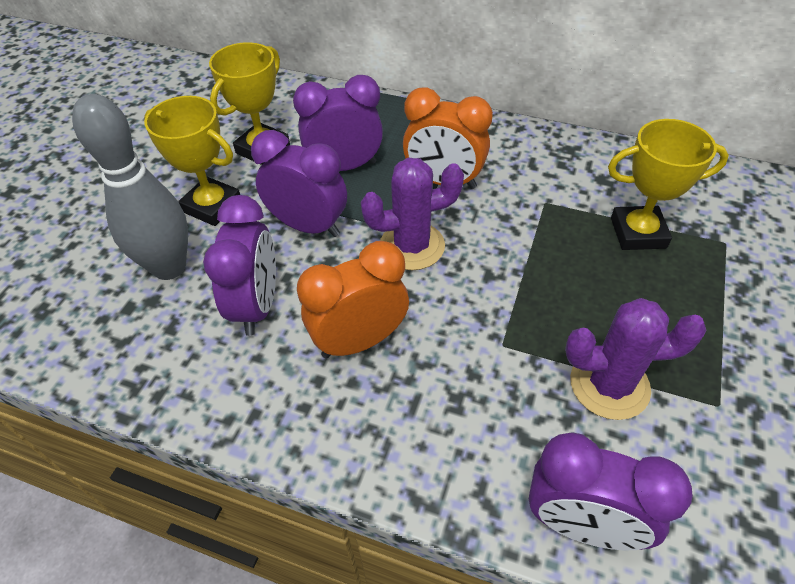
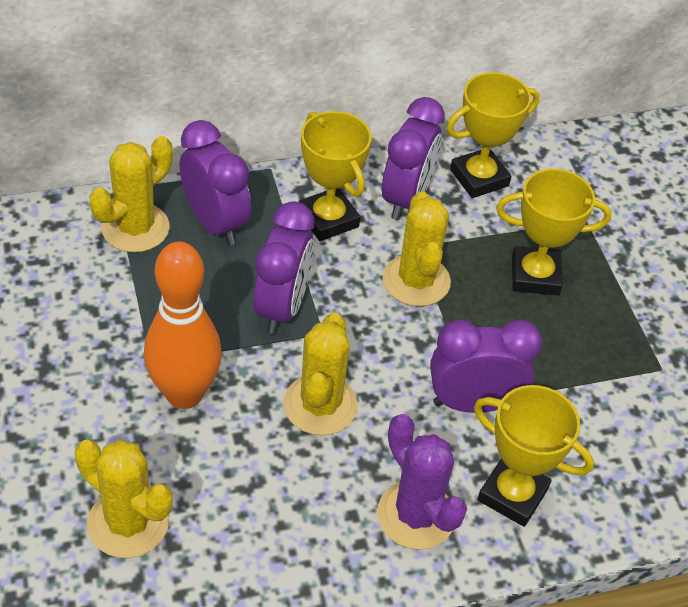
grey bowling pin: [72,94,188,280] = 1 -> none = 0
orange bowling pin: none = 0 -> [144,241,222,409] = 1
orange clock: [297,241,409,359] [403,87,493,189] = 2 -> none = 0
purple cactus: [361,158,464,270] [565,298,706,420] = 2 -> [377,414,467,550] = 1
yellow cactus: none = 0 -> [74,440,173,558] [89,136,173,252] [283,312,358,435] [383,192,451,307] = 4
yellow trophy: [144,96,240,226] [209,42,290,165] [608,119,729,250] = 3 -> [299,111,372,241] [447,72,540,198] [474,385,594,527] [496,169,612,296] = 4

